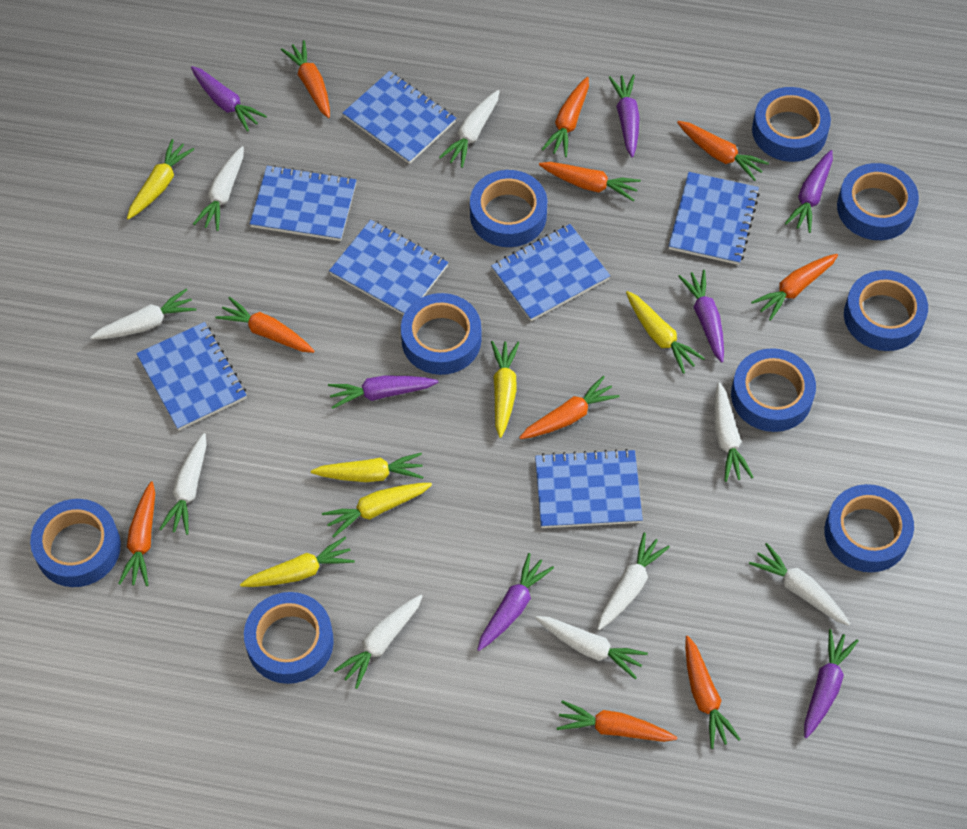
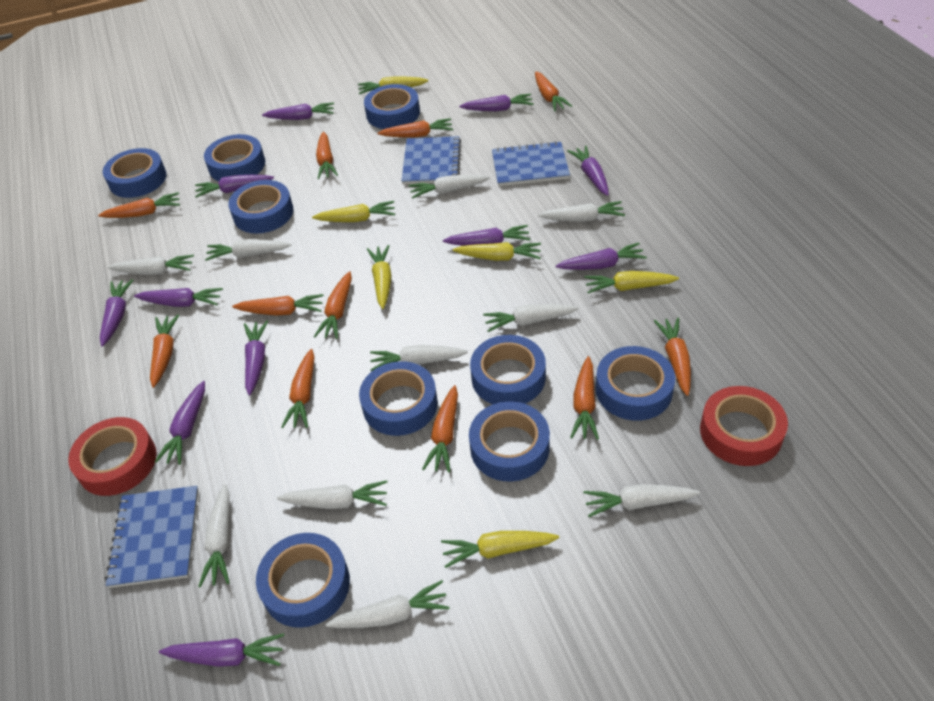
blue notebook: [136,322,247,430] [250,165,356,241] [329,220,448,315] [343,71,456,164] [491,224,610,321] [535,449,643,528] [669,172,760,265] = 7 -> [105,486,199,588] [401,136,461,185] [492,141,570,186] = 3
orange carrot: [118,481,155,586] [215,297,314,353] [281,40,330,118] [519,376,620,439] [539,162,641,201] [542,77,589,157] [557,700,677,742] [677,121,769,181] [685,636,741,749] [751,254,838,321] = 10 -> [98,192,180,218] [150,314,179,388] [232,294,324,316] [281,349,315,428] [314,271,352,339] [316,132,338,179] [378,118,453,137] [422,385,458,473] [535,71,572,111] [570,356,599,440] [654,318,691,396] = 11
purple carrot: [191,66,267,132] [328,376,438,409] [477,553,554,651] [609,74,640,157] [678,270,724,363] [785,150,833,233] [804,629,859,738] = 7 -> [100,279,133,347] [134,288,223,307] [155,381,205,465] [159,633,284,667] [195,175,274,198] [244,320,268,395] [262,102,334,120] [443,225,530,246] [459,94,534,111] [556,243,647,270] [567,146,609,196] = 11
red tape: none = 0 -> [68,417,157,496] [700,386,788,466] = 2
white carrot: [90,289,196,339] [160,433,207,535] [193,146,244,231] [334,595,423,689] [439,90,500,168] [535,616,648,679] [597,532,670,630] [714,382,754,482] [749,543,850,626] = 9 -> [107,255,194,275] [198,484,230,587] [205,239,291,261] [277,480,387,509] [326,580,450,628] [370,345,468,371] [409,175,490,199] [483,304,579,332] [538,201,625,222] [583,484,700,517] = 10

